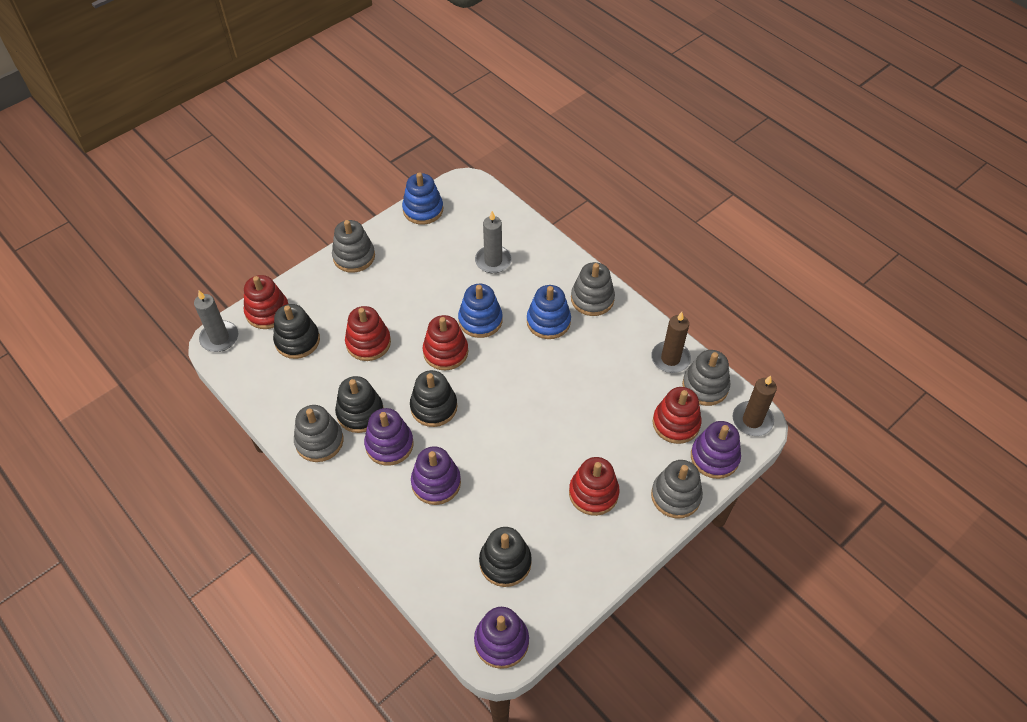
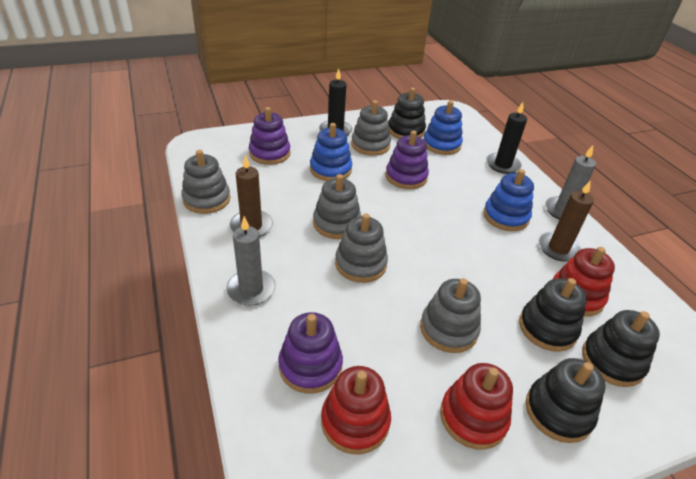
black candle: none = 0 -> [319,69,352,136] [486,102,527,174] = 2
purple stacking toy: [364,408,414,466] [411,446,461,505] [474,607,529,669] [691,421,741,479] = 4 -> [249,107,291,165] [278,312,343,394] [386,131,429,189] = 3
red stacking toy: [244,275,288,329] [345,306,391,361] [423,315,468,370] [569,457,620,516] [653,387,702,444] = 5 -> [321,366,391,454] [440,363,513,450] [553,247,615,317] = 3

